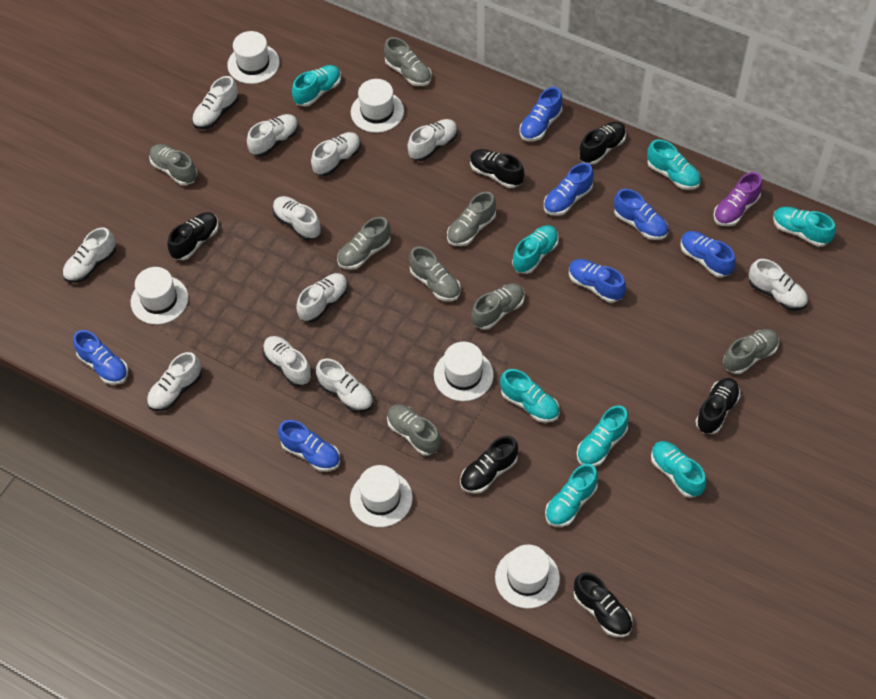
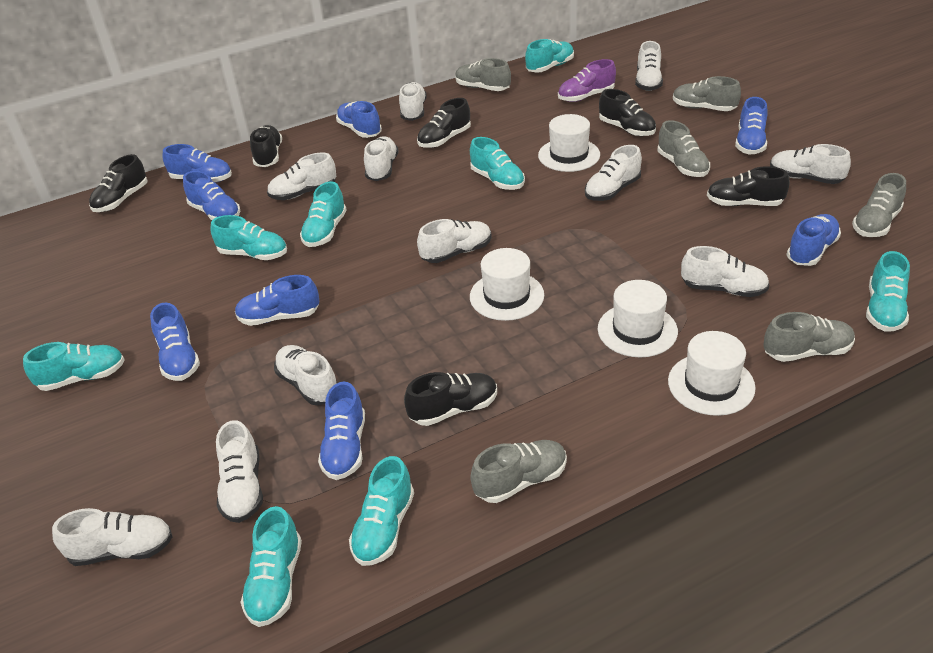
blue shoe: [73,330,128,385] [278,420,340,472] [519,87,563,141] [544,163,594,216] [569,259,626,303] [614,189,668,240] [680,231,736,277] = 7 -> [150,303,200,381] [163,144,232,183] [183,171,240,220] [235,275,320,326] [318,382,365,480] [336,101,382,138] [735,97,768,155] [786,214,841,266] = 8
grey shoe: [149,144,197,185] [337,217,391,270] [384,37,432,86] [387,404,441,456] [409,246,461,301] [447,192,496,246] [471,283,525,330] [723,329,779,374] = 8 -> [455,58,511,91] [470,440,567,503] [657,120,710,177] [673,76,741,111] [763,312,855,362] [852,173,906,237] = 6
white hat: [131,267,188,325] [227,31,280,84] [350,465,413,527] [351,79,404,133] [434,342,494,401] [495,544,560,609] = 6 -> [470,248,544,321] [538,114,600,172] [598,280,678,357] [668,331,756,416] = 4

